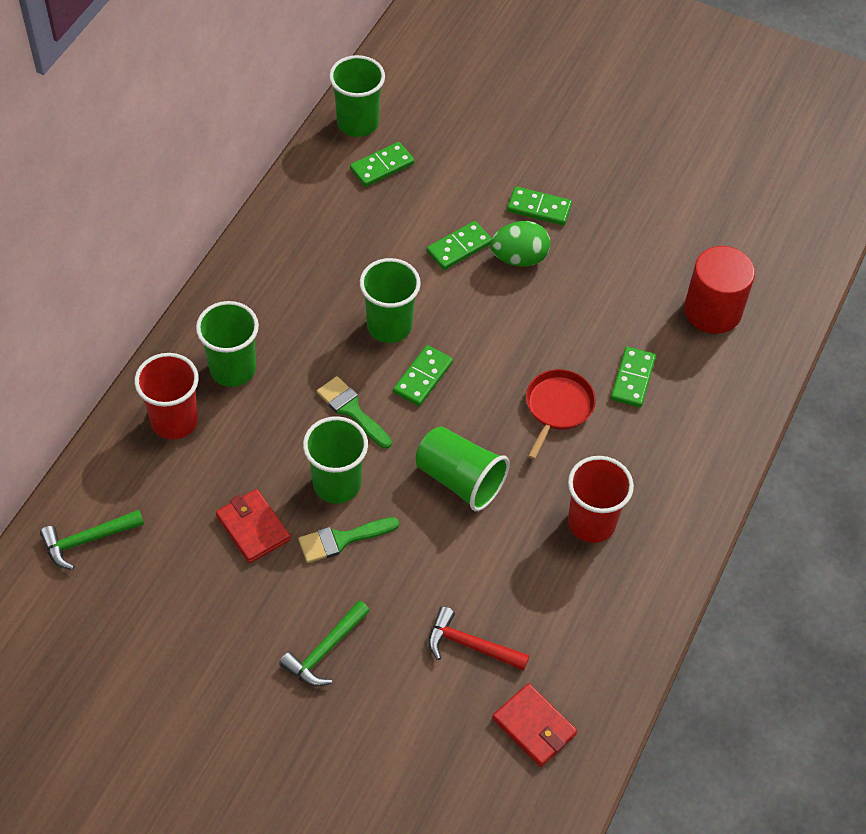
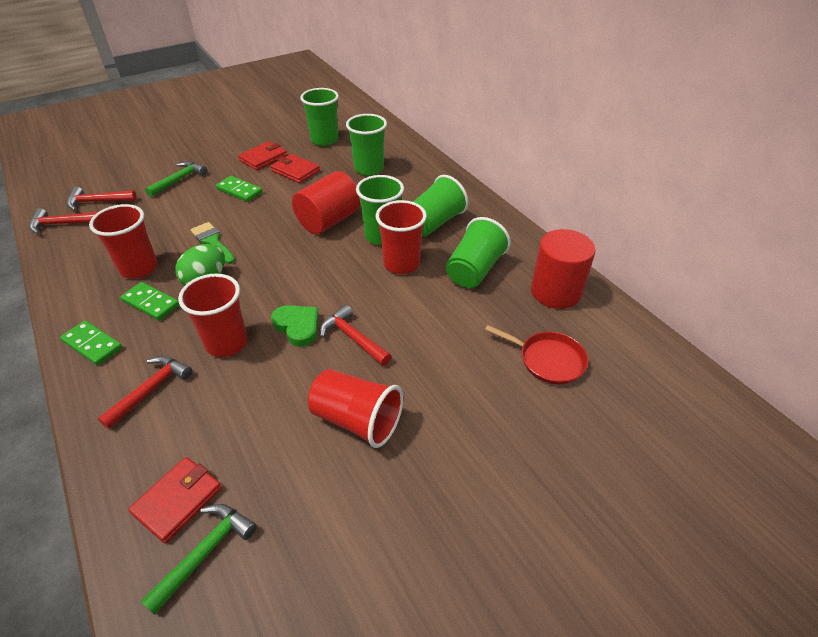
green brush: [298,517,399,563] [317,376,392,449] = 2 -> [190,222,235,264] = 1
green domino: [350,142,414,187] [393,345,453,406] [427,221,492,270] [507,186,572,225] [611,347,656,408] = 5 -> [60,320,123,366] [120,282,179,321] [216,176,262,202] = 3
green heart: none = 0 -> [271,305,319,347] = 1
red cup: [135,353,199,439] [568,456,634,543] = 2 -> [89,204,157,279] [178,274,248,357] [308,369,403,448] [376,200,427,274] = 4
red cylinder: [684,246,755,334] = 1 -> [292,171,360,234] [531,229,596,309] = 2
red hammer: [429,606,530,671] = 1 -> [29,208,98,234] [67,187,137,210] [98,356,192,429] [320,305,392,366] = 4
red wallet: [216,489,291,563] [492,683,577,767] = 2 -> [128,457,222,544] [238,141,287,170] [270,154,320,183] = 3

